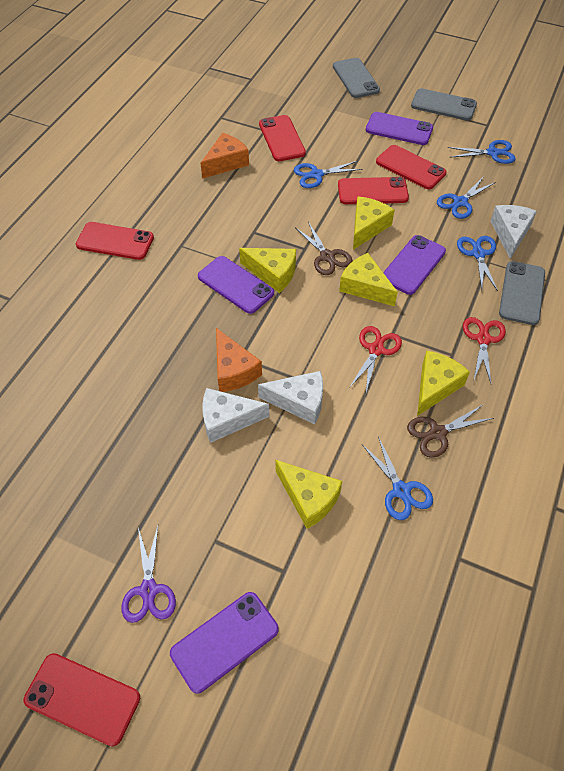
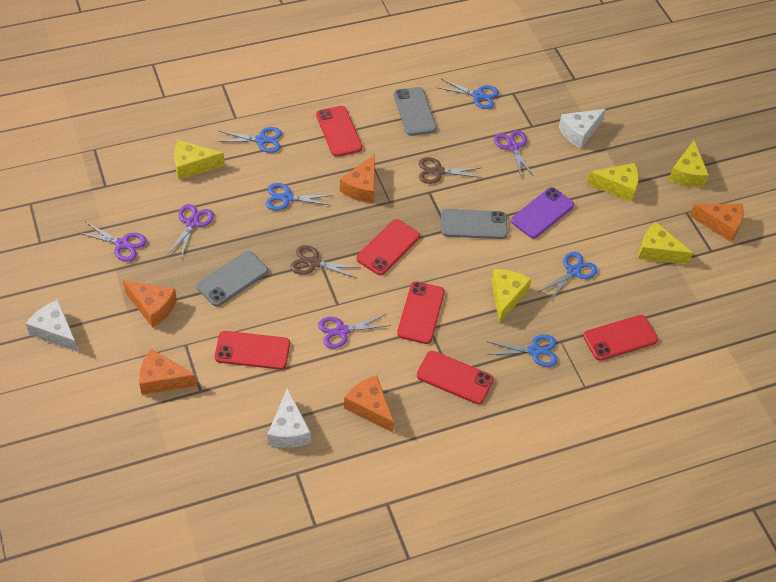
orange cheese: [201,133,249,179] [216,328,262,392] = 2 -> [123,281,177,328] [139,349,198,395] [340,154,375,203] [344,375,394,433] [690,204,744,242] = 5
purple phone: [170,592,279,694] [198,256,274,314] [366,112,433,145] [383,235,446,295] = 4 -> [511,187,574,239] = 1
purple scissors: [121,526,176,623] = 1 -> [80,222,147,262] [167,204,214,258] [318,314,391,349] [494,130,534,179] = 4
red phone: [24,653,140,747] [76,222,154,260] [259,115,306,161] [338,177,409,204] [376,145,446,189] = 5 -> [215,331,290,370] [316,106,362,157] [357,219,420,275] [397,281,445,344] [417,351,494,404] [583,315,658,361] = 6
red scissors: [349,326,402,393] [463,317,506,383] = 2 -> none = 0

